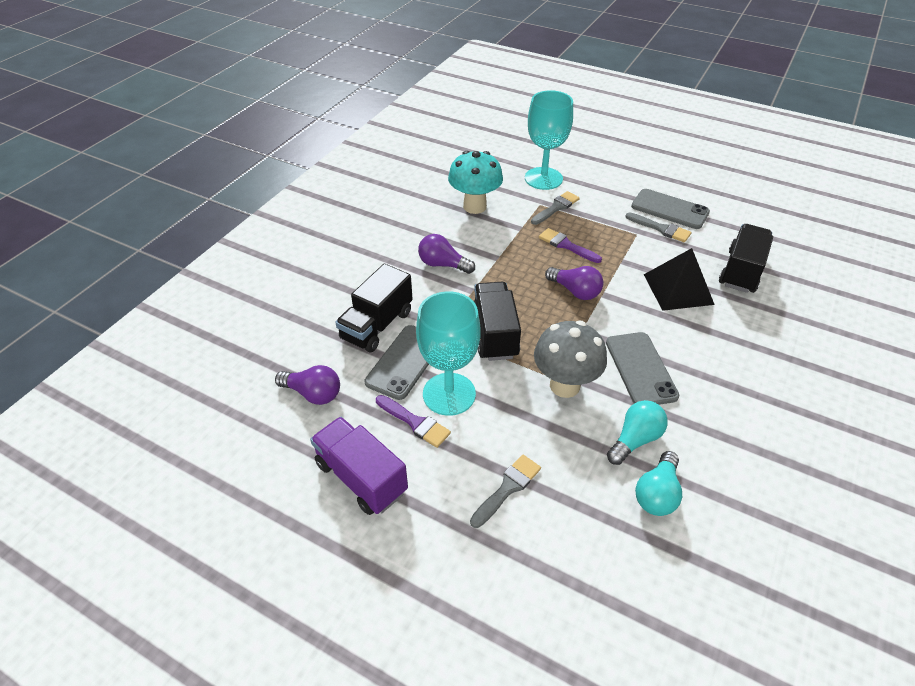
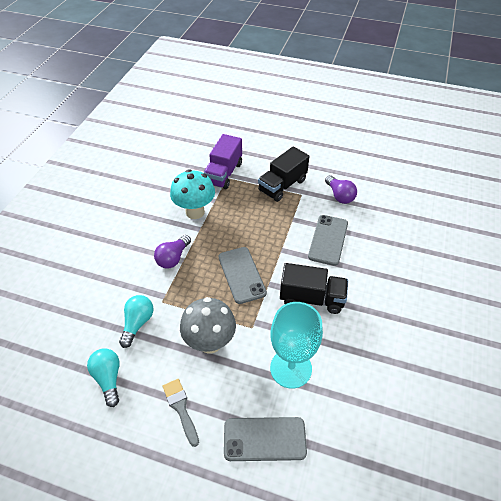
black pyramid: [644,248,715,311] = 1 -> none = 0
black truck: [335,264,413,352] [474,282,521,361] [719,224,773,293] = 3 -> [258,146,310,202] [280,263,348,314] = 2
grey brush: [470,455,541,528] [531,191,580,225] [625,213,692,242] = 3 -> [162,379,199,447] = 1
purple brush: [376,395,451,448] [539,228,602,263] = 2 -> none = 0
purple light bulb: [275,365,340,405] [418,234,475,274] [545,266,603,300] = 3 -> [154,235,191,269] [325,175,357,204] = 2
turquoise goblet: [416,292,481,416] [525,90,573,190] = 2 -> [270,302,323,389] = 1

